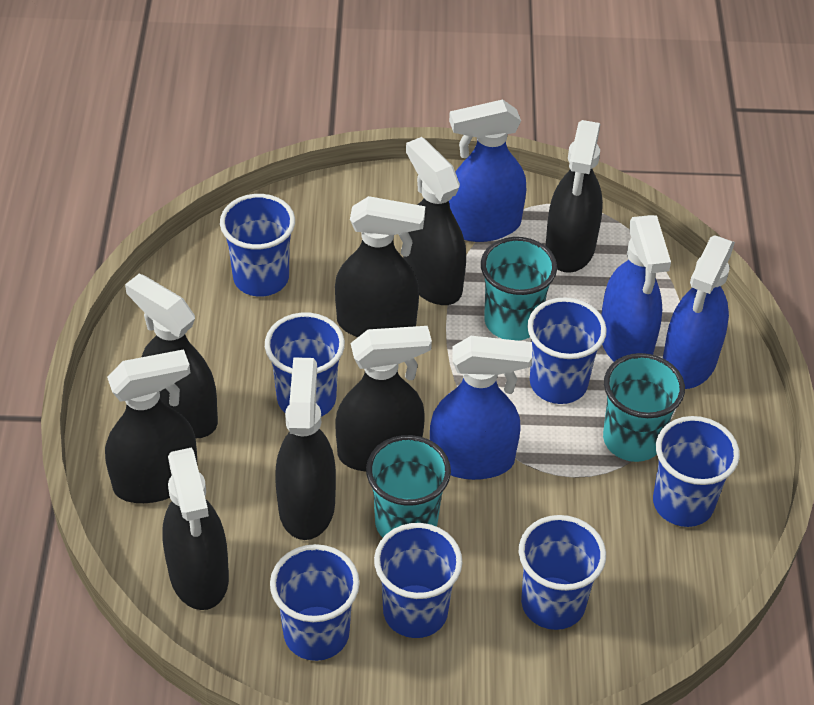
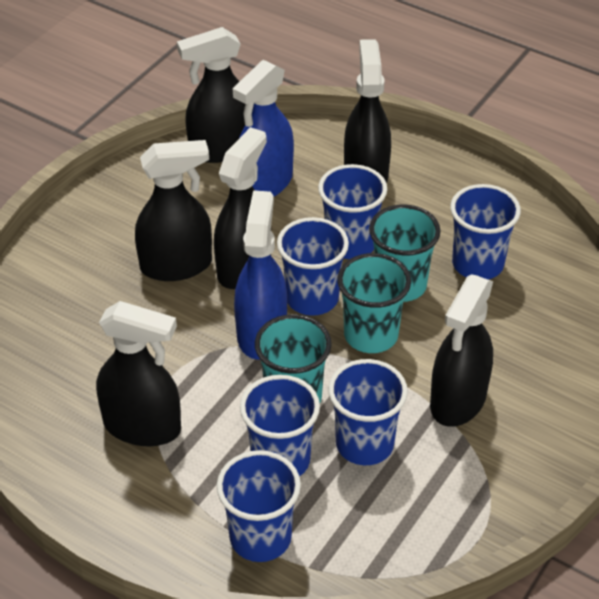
black spray bottle: [105,349,198,503] [125,274,218,438] [162,448,229,610] [275,357,336,540] [335,196,425,337] [335,326,432,472] [403,137,466,305] [545,120,603,273] = 8 -> [96,301,181,447] [135,140,212,281] [177,27,245,163] [214,127,271,289] [344,39,391,183] [430,274,493,427] = 6
blue cup: [220,194,295,297] [265,313,345,417] [270,544,360,661] [374,523,462,638] [519,515,606,630] [527,297,607,404] [653,416,740,527] = 7 -> [217,450,301,562] [240,375,320,476] [277,217,349,316] [318,164,388,259] [328,359,408,465] [450,184,521,279] = 6
blue spray bottle: [430,336,532,480] [449,99,526,242] [601,215,671,362] [663,235,735,389] = 4 -> [232,60,294,197] [234,190,287,360] = 2

